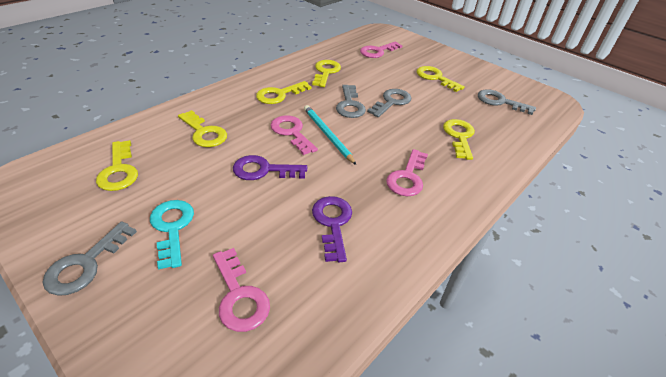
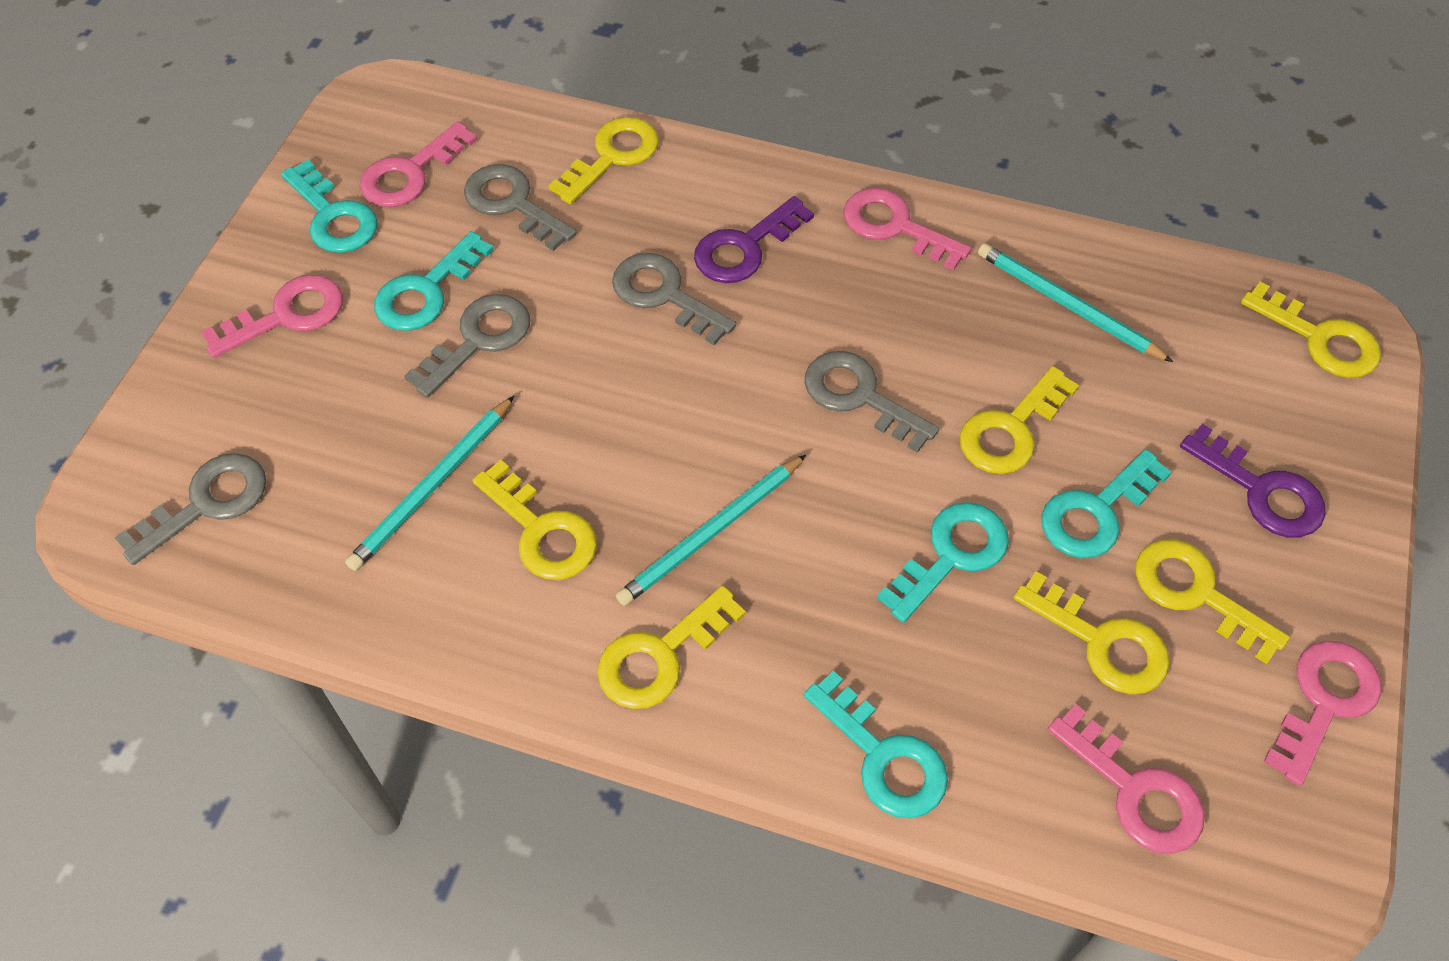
grey key: [43,221,137,296] [336,85,366,118] [367,89,411,117] [478,89,536,115] = 4 -> [115,453,266,565] [404,294,530,398] [464,164,577,251] [612,253,736,345] [804,351,939,453] = 5
pink key: [213,248,270,332] [270,115,318,155] [360,41,402,58] [386,149,428,196] = 4 -> [201,275,343,358] [359,121,477,207] [843,188,971,270] [1048,704,1205,854] [1263,641,1381,786] = 5
turquoise key: [150,200,194,270] = 1 -> [281,160,378,253] [374,231,494,331] [804,671,948,818] [877,502,1009,623] [1041,449,1172,558] = 5
turquoise pencil: [304,105,356,165] = 1 -> [345,396,514,571] [616,455,806,606] [978,243,1173,362] = 3
yellow key: [96,140,138,191] [178,110,227,147] [256,81,312,104] [312,60,341,87] [416,66,465,92] [443,119,475,160] = 6 -> [472,460,597,580] [548,117,659,204] [597,585,746,709] [959,366,1079,474] [1014,571,1170,694] [1136,539,1290,664] [1241,281,1381,378] = 7

